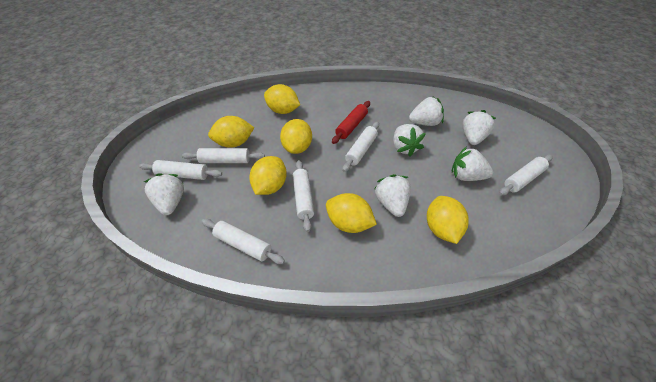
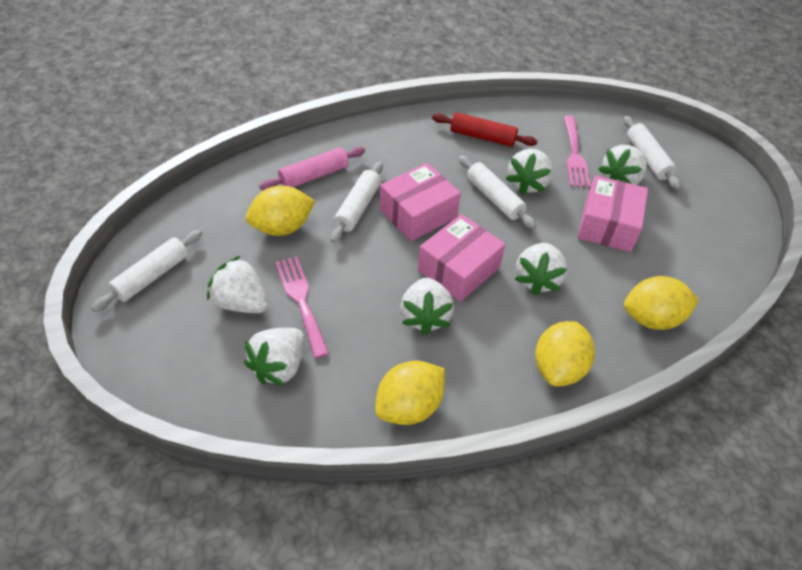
pink box: none = 0 -> [380,163,461,241] [418,214,505,302] [578,175,648,252] = 3
pink fork: none = 0 -> [275,257,329,358] [564,116,590,187] = 2
pink rolling pin: none = 0 -> [259,147,365,190] = 1
white rolling pin: [139,160,222,180] [182,148,265,163] [202,219,285,264] [293,160,314,232] [342,122,379,172] [499,155,553,196] = 6 -> [91,230,202,312] [330,162,383,243] [459,155,536,229] [624,116,681,190] = 4
yellow lemon: [208,116,254,148] [249,156,287,195] [264,84,300,114] [280,119,312,154] [326,193,377,233] [427,196,469,244] = 6 -> [246,186,315,236] [375,360,445,425] [535,321,595,387] [624,276,699,330] = 4

